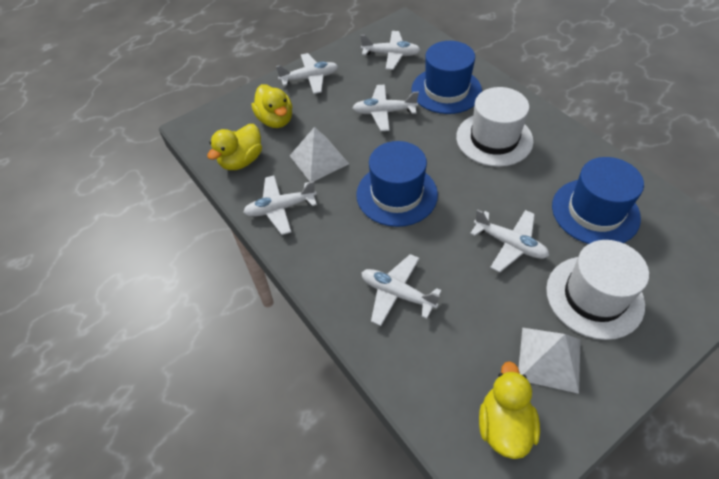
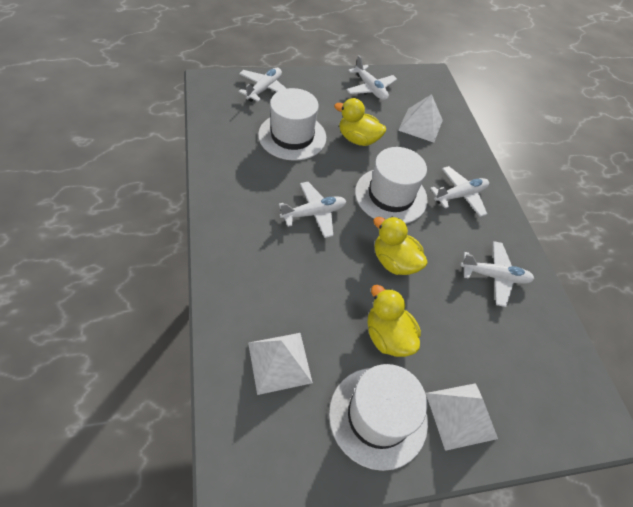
blue hat: [356,141,438,227] [411,41,482,114] [552,157,644,244] = 3 -> none = 0
white hat: [456,87,534,167] [546,240,649,340] = 2 -> [258,88,326,161] [329,364,428,471] [355,147,428,224] = 3
white plane: [243,175,317,235] [276,53,339,94] [353,85,419,131] [360,31,420,70] [361,254,442,326] [470,209,549,272] = 6 -> [239,68,287,102] [279,182,346,238] [346,55,397,100] [430,166,489,217] [460,241,534,307] = 5
white pyramid: [290,127,349,182] [519,328,581,394] = 2 -> [248,333,313,395] [398,94,443,143] [426,383,498,451] = 3

